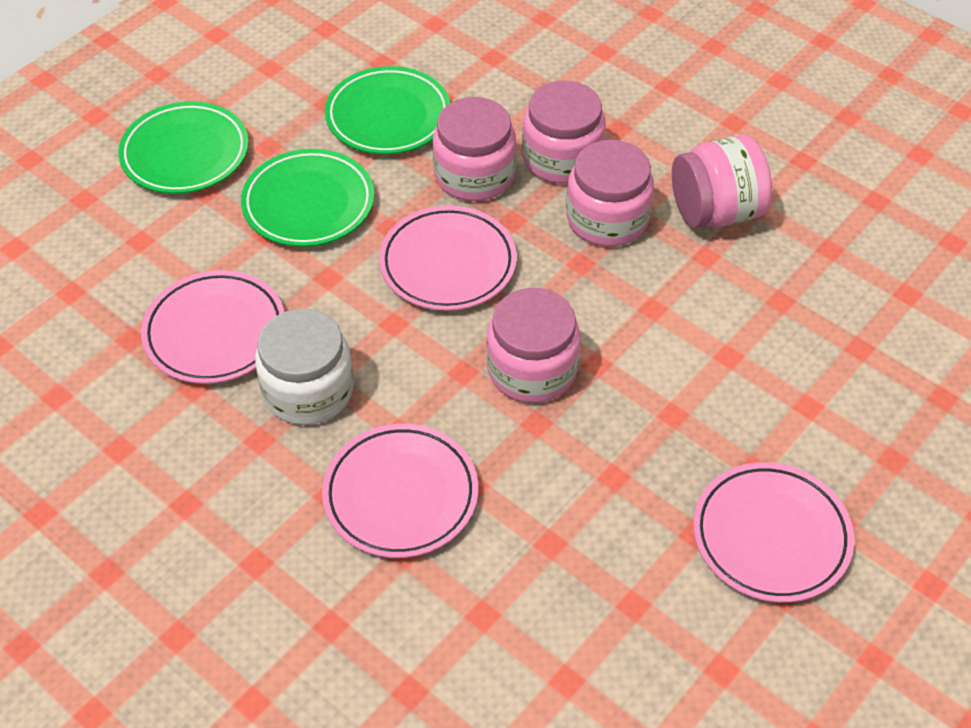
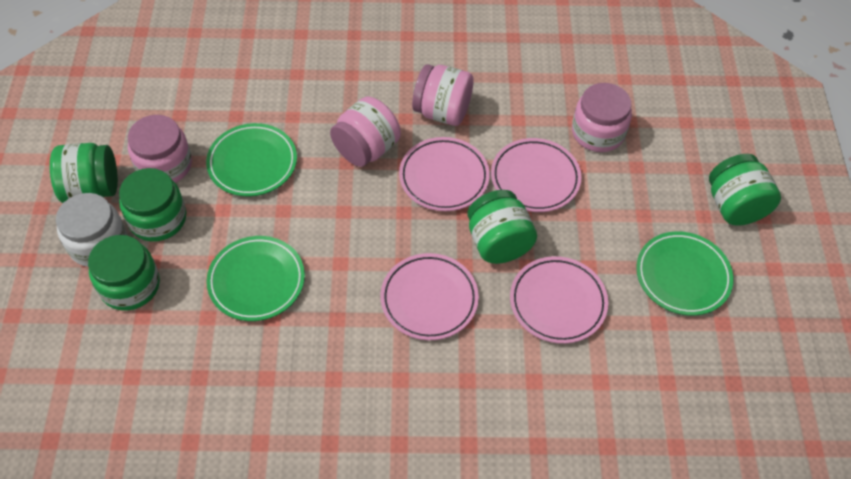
green jar: none = 0 -> [50,143,118,203] [88,235,160,311] [119,168,186,241] [467,190,537,264] [709,154,781,226] = 5
pink jar: [433,97,516,201] [486,288,580,403] [522,81,606,184] [566,140,654,246] [672,135,772,228] = 5 -> [128,115,192,183] [330,97,401,167] [412,64,474,126] [572,83,632,152] = 4

